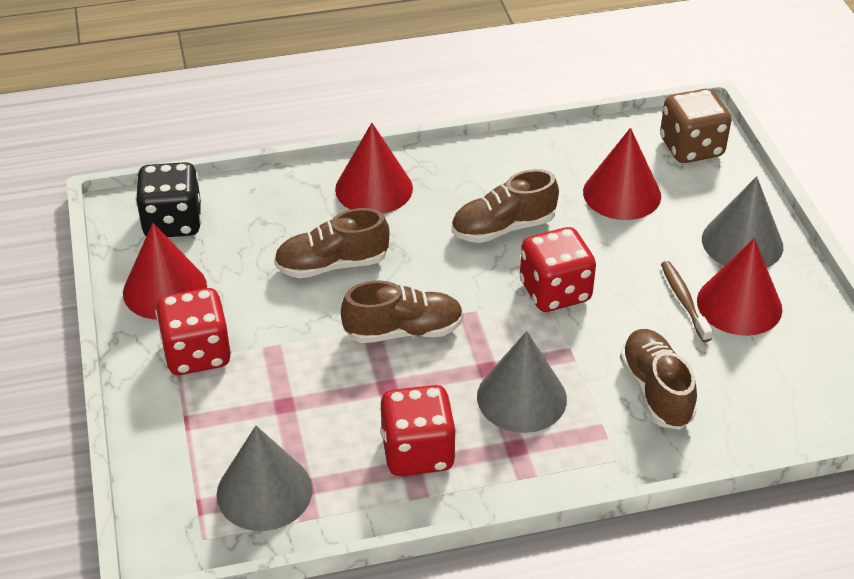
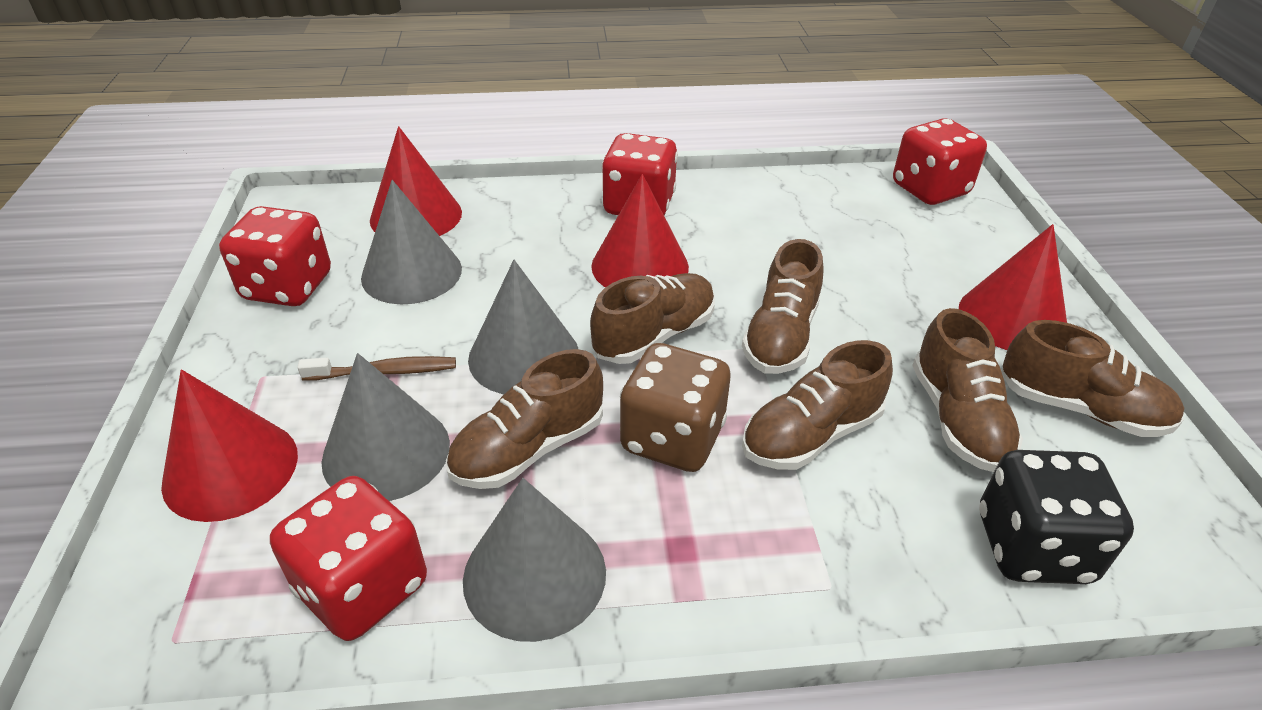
brown shoe: [274,208,389,278] [341,281,463,343] [451,169,559,243] [620,329,697,430] = 4 -> [446,349,603,489] [590,273,715,364] [742,239,824,374] [742,340,893,470] [912,308,1023,472] [1001,320,1184,437] = 6
grey cone: [216,426,313,531] [477,331,567,433] [702,176,783,268] = 3 -> [321,353,450,501] [361,180,462,305] [463,478,606,642] [468,260,578,394] = 4
red dice: [155,288,231,375] [380,385,456,476] [520,227,596,312] = 3 -> [219,206,331,306] [270,476,427,641] [601,133,678,216] [893,118,987,205] = 4

